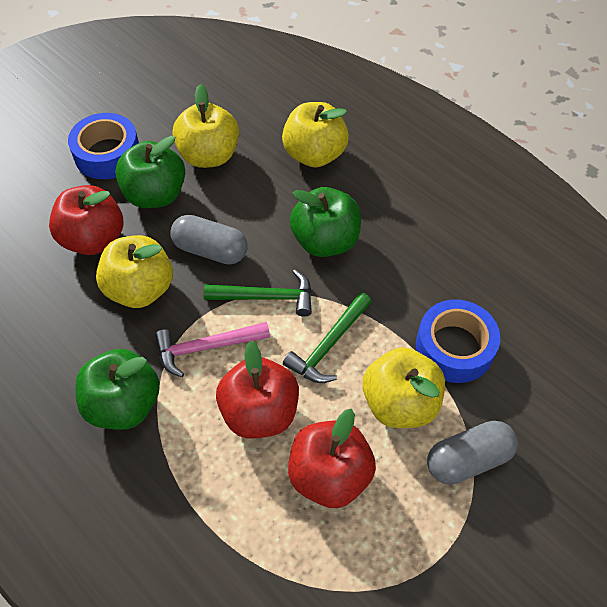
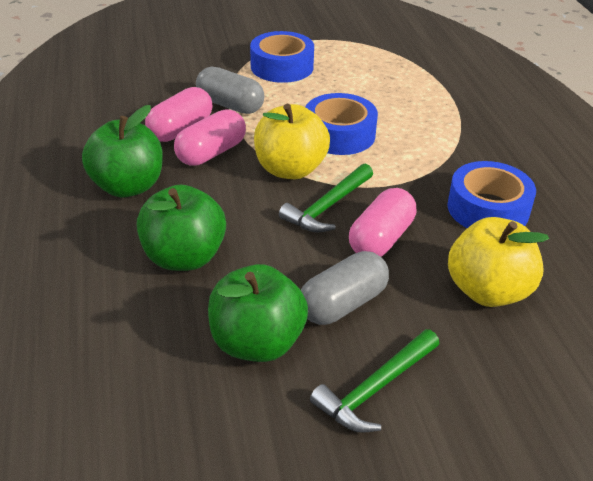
blue tape: [68,113,139,179] [416,299,500,383] = 2 -> [250,31,314,83] [305,93,378,155] [447,161,536,228] = 3
pink capsule: none = 0 -> [145,87,212,142] [174,109,246,166] [349,188,416,257] = 3
pink hammer: [155,322,270,377] = 1 -> none = 0
red apple: [49,185,123,255] [216,341,299,438] [288,409,376,508] = 3 -> none = 0
yellow apple: [96,235,173,308] [172,84,239,168] [282,102,349,168] [362,347,445,428] = 4 -> [254,104,330,179] [448,217,549,307] = 2

